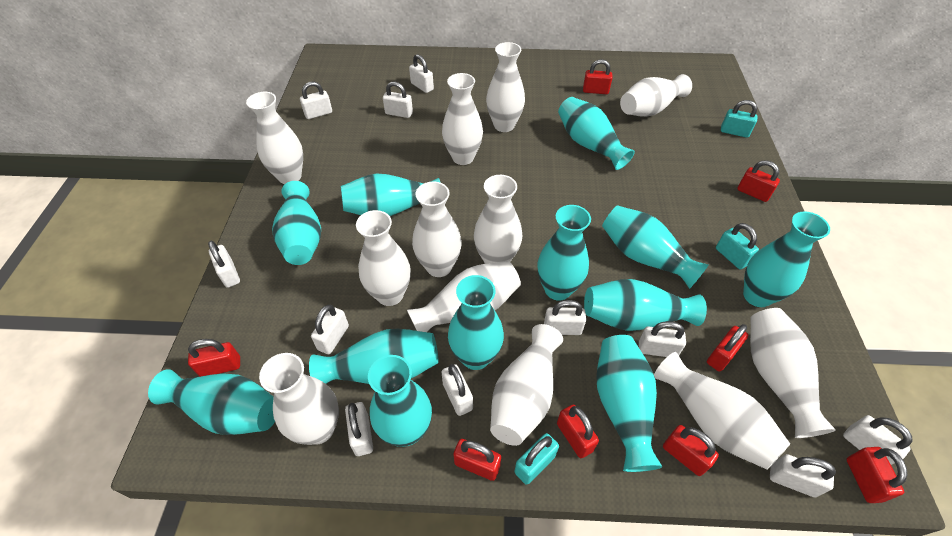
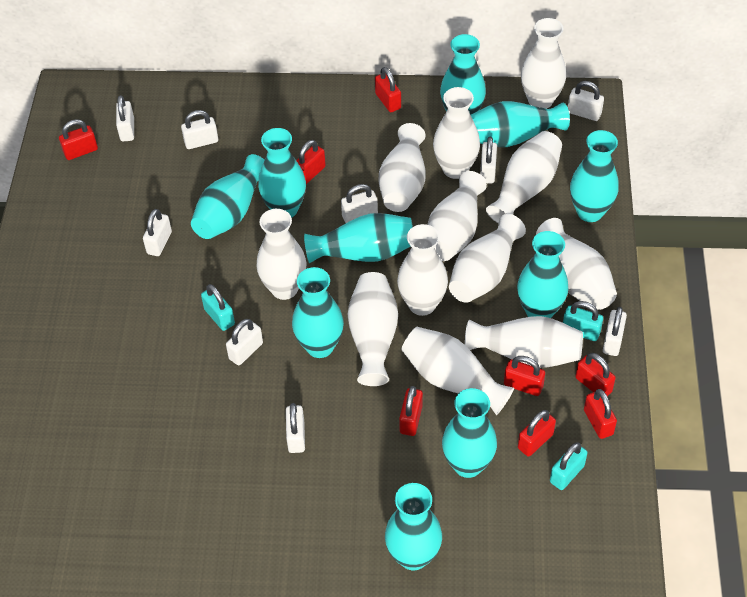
turquoise vase: [148,369,275,435] [272,181,321,265] [309,328,439,384] [341,174,441,216] [368,355,432,447] [448,275,504,370] [537,205,591,301] [558,97,635,170] [584,279,707,331] [596,335,662,472] [602,205,709,289] [743,211,830,307] = 12 -> [191,154,264,239] [258,128,306,218] [292,267,344,358] [304,213,413,263] [385,483,442,570] [440,34,486,115] [442,388,497,478] [471,101,570,147] [517,231,568,318] [570,130,619,222] = 10
white padlock: [208,241,240,288] [300,81,332,119] [311,305,349,354] [345,402,373,456] [383,82,413,118] [409,54,434,93] [441,364,473,416] [544,300,586,335] [639,321,686,357] [770,454,836,497] [843,415,912,465] = 11 -> [116,95,134,141] [143,209,172,256] [181,110,218,149] [226,319,263,365] [286,403,305,453] [341,184,378,223] [480,137,497,184] [568,81,604,121] [603,307,627,356] = 9

